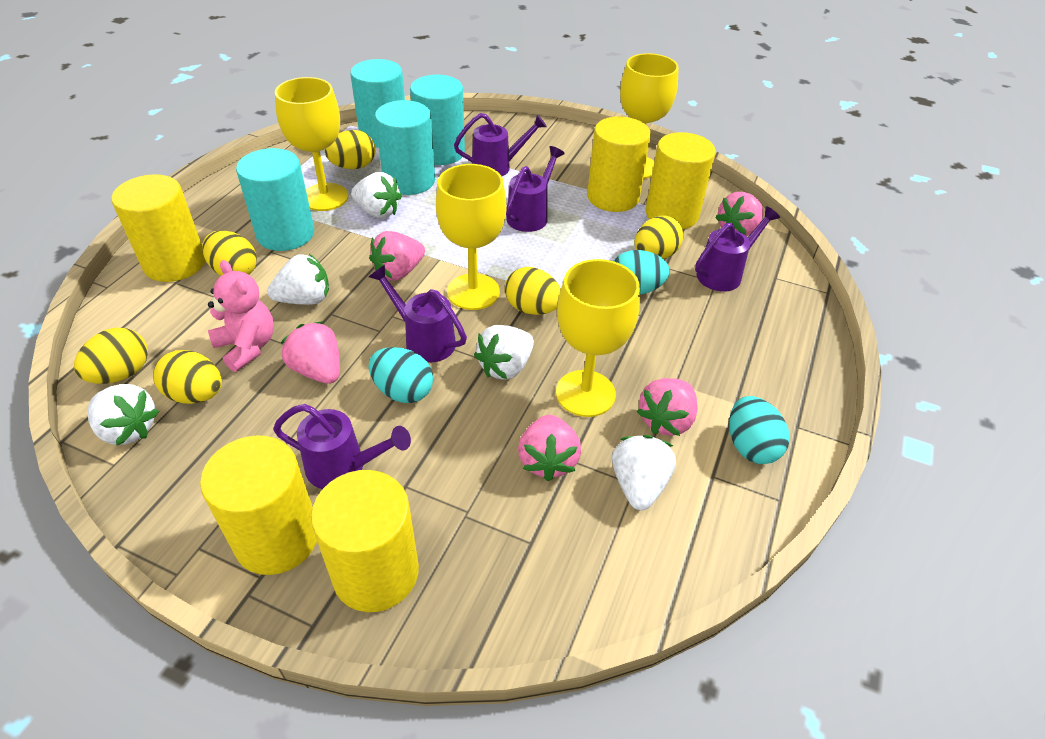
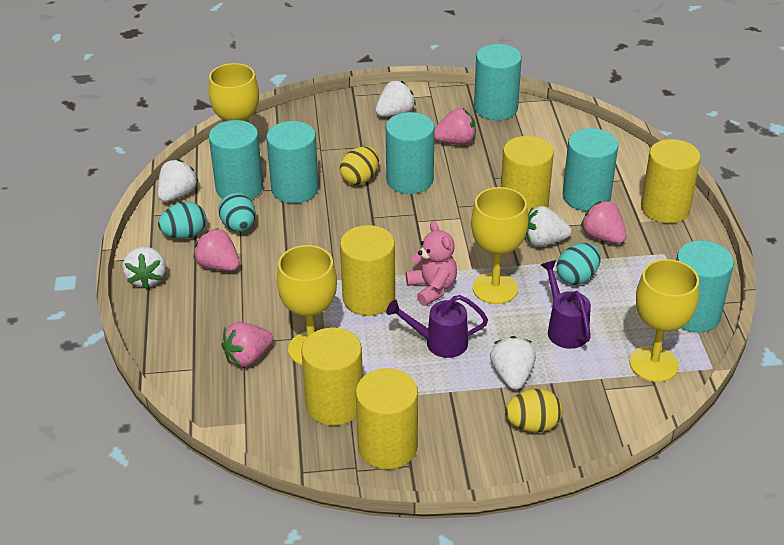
pink strawberry: [281,321,340,384] [369,231,425,281] [518,415,581,481] [636,378,698,436] [715,192,763,236] = 5 -> [193,228,240,271] [221,322,273,367] [434,108,476,145] [581,200,626,244] = 4
purple watering can: [273,404,411,489] [369,265,467,363] [454,113,547,176] [506,146,565,232] [695,206,780,292] = 5 -> [386,295,488,358] [541,260,591,349] = 2
turquoise cylinder: [236,148,314,251] [350,59,405,148] [375,100,435,195] [410,75,465,165] = 4 -> [209,120,263,199] [266,121,319,203] [386,112,435,194] [474,44,522,120] [563,128,618,211] [676,240,734,333] = 6
yellow egg: [74,328,148,384] [153,350,222,404] [202,230,257,276] [325,130,376,169] [505,267,561,315] [635,215,684,259] = 6 -> [340,146,379,185] [505,389,563,432] = 2

